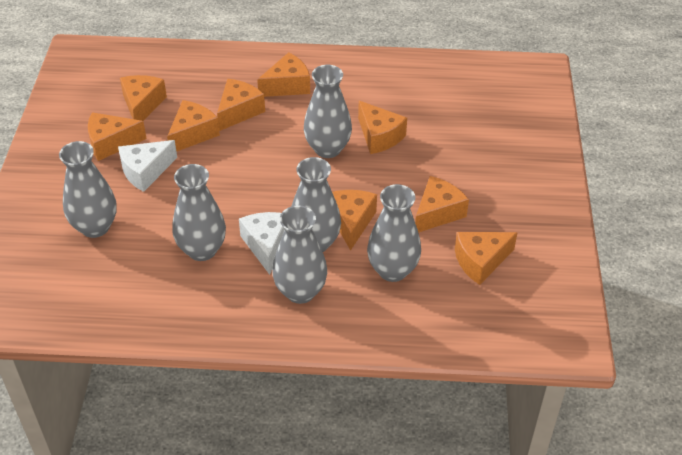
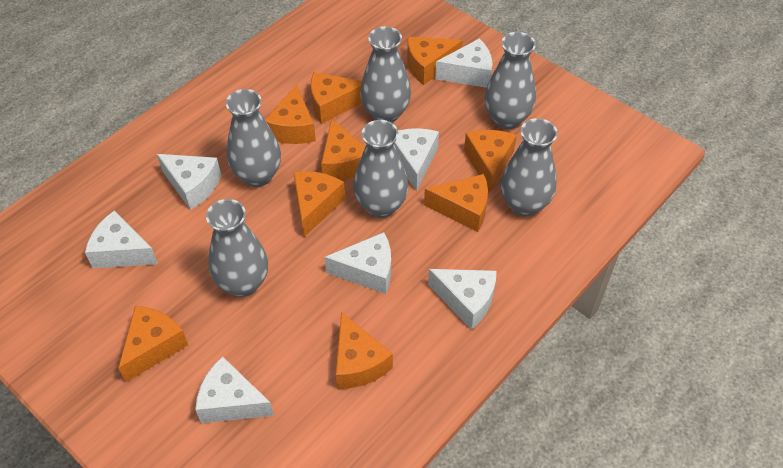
white cheese: [118,140,177,192] [239,212,285,275] = 2 -> [85,211,158,268] [157,154,221,210] [195,356,274,423] [325,232,391,294] [394,128,439,191] [428,269,497,330] [435,39,493,88] = 7

